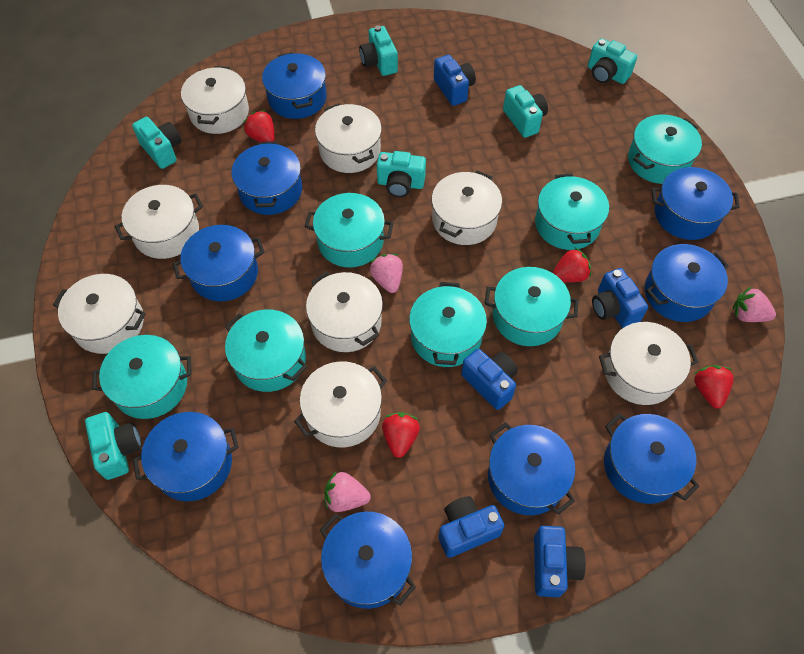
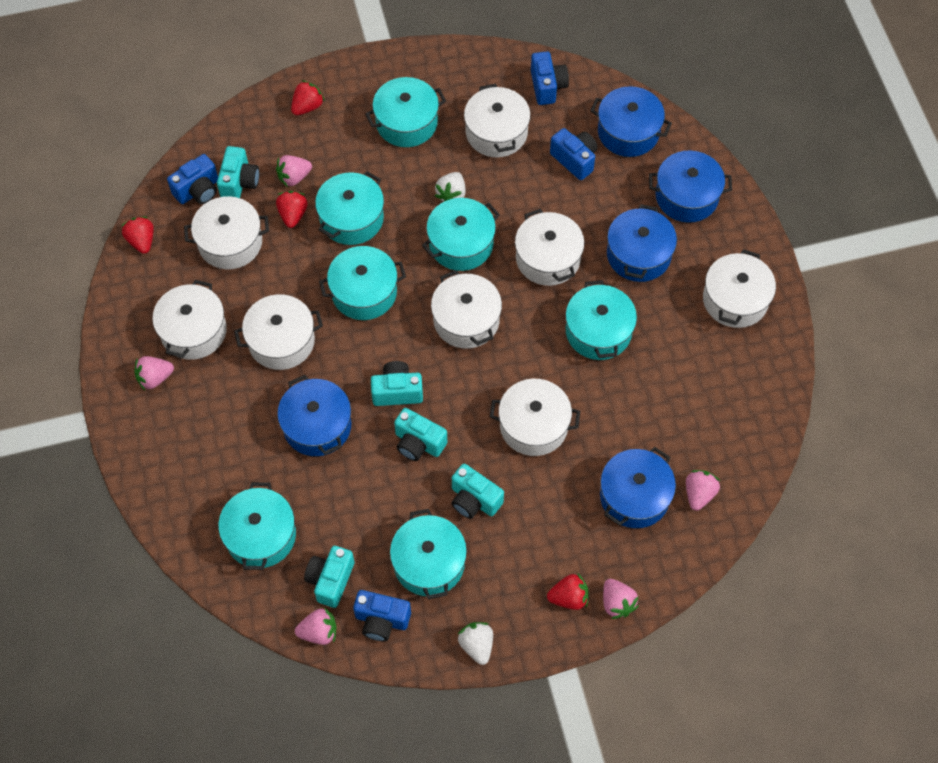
blue camera: [434,55,476,106] [439,496,504,558] [461,349,518,410] [534,526,586,597] [592,268,648,328] = 5 -> [167,154,218,204] [353,590,411,641] [531,52,569,105] [550,128,597,180] = 4
blue pot: [133,412,239,501] [173,225,264,302] [232,141,302,215] [262,52,327,119] [320,512,416,609] [488,422,575,515] [604,413,699,504] [645,244,729,322] [651,167,740,240] = 9 -> [277,375,352,456] [590,86,672,157] [600,447,676,528] [607,204,677,282] [649,151,732,223] = 5
pink strawberry: [324,471,371,512] [370,254,403,293] [733,286,776,322] = 3 -> [134,356,174,390] [276,155,312,187] [295,608,337,645] [603,579,638,619] [686,470,720,511] = 5
turquoise camera: [85,412,142,480] [132,117,182,169] [359,25,398,76] [377,151,426,197] [503,85,548,138] [588,38,637,84] = 6 -> [217,146,259,198] [304,546,354,608] [371,361,423,406] [394,408,447,461] [452,464,504,519] = 5
white strawberry: none = 0 -> [435,172,466,202] [458,622,493,665] = 2

